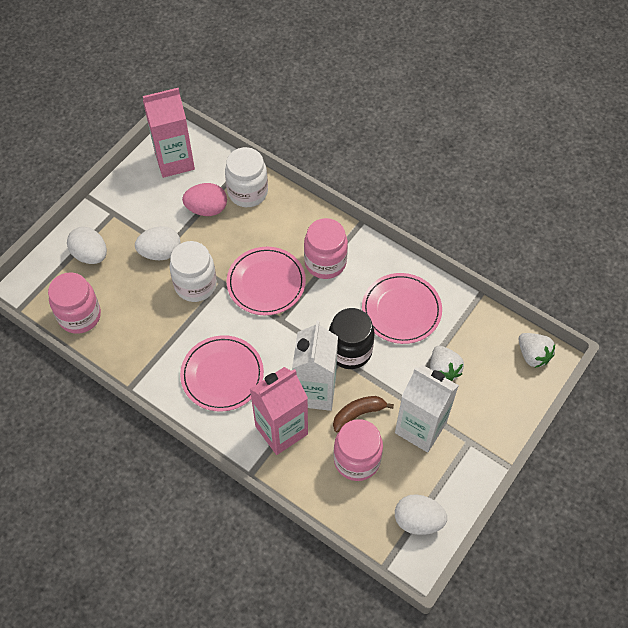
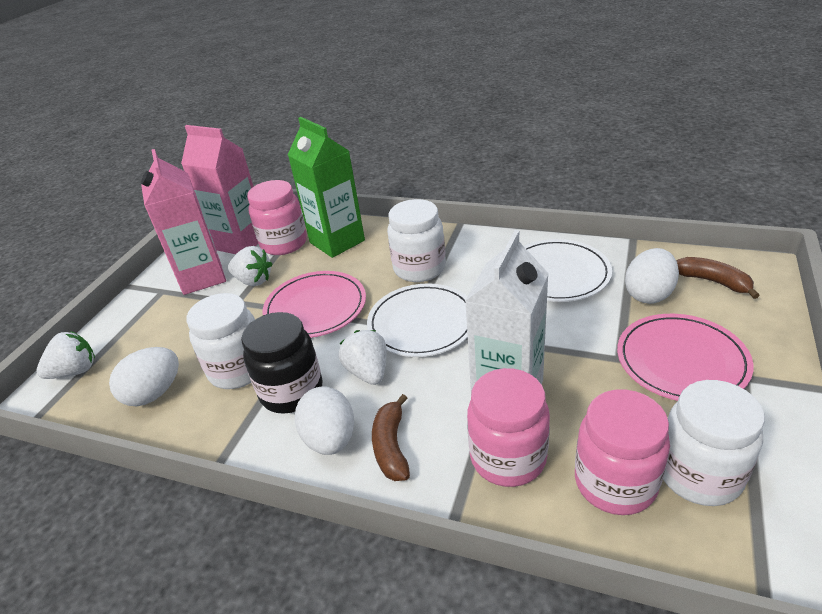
brown banana: [333,396,394,433] = 1 -> [372,394,410,481] [676,257,760,299] = 2
green carton: none = 0 -> [288,117,365,258] = 1
pink egg: [182,183,227,216] = 1 -> none = 0
pink plate: [180,335,264,412] [227,247,306,315] [362,273,442,344] = 3 -> [262,271,366,338] [617,314,754,401] = 2
white carton: [292,321,338,411] [395,365,459,452] = 2 -> [465,230,549,392] = 1
white jar: [169,241,217,302] [225,147,268,207] = 2 -> [186,293,255,389] [387,199,446,282] [663,380,765,506] = 3
white plate: none = 0 -> [367,283,468,357] [524,239,612,302] = 2
white strawberry: [430,346,464,381] [519,333,555,368] = 2 -> [36,331,95,379] [228,246,272,286] [339,330,387,385] = 3

